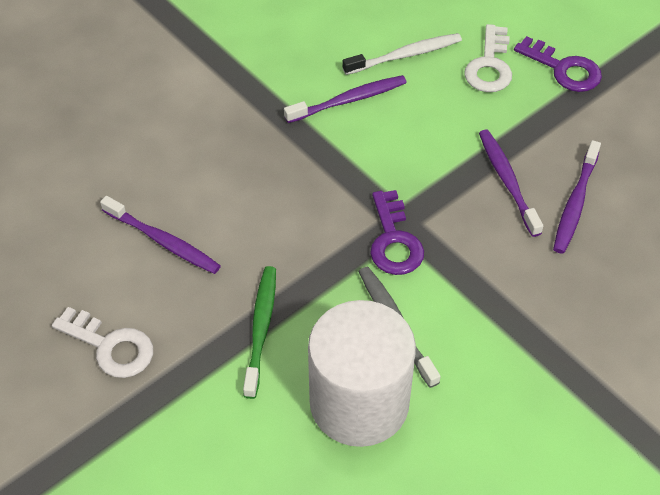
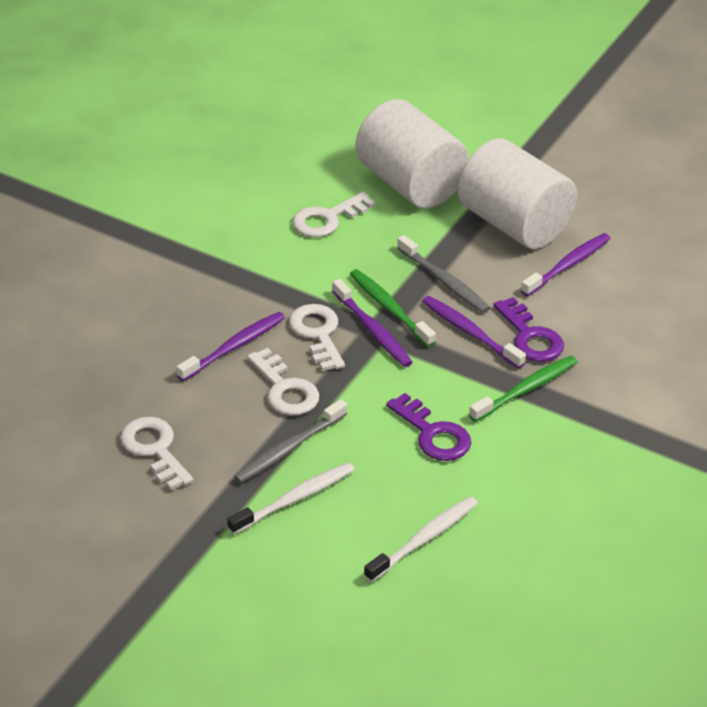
green toothbrush: [243,266,276,399] = 1 -> [350,269,436,347] [469,356,578,422] = 2
grey toothbrush: [358,267,440,388] = 1 -> [234,399,347,483] [397,235,490,313] = 2
white cylinder: [308,300,416,447] = 1 -> [355,99,469,208] [458,138,577,249] = 2
white key: [52,307,153,378] [464,24,512,92] = 2 -> [120,417,193,490] [247,348,319,416] [289,304,345,371] [292,192,375,237] = 4
white toothbrush: [342,33,462,75] = 1 -> [227,463,355,535] [364,496,478,582] = 2

